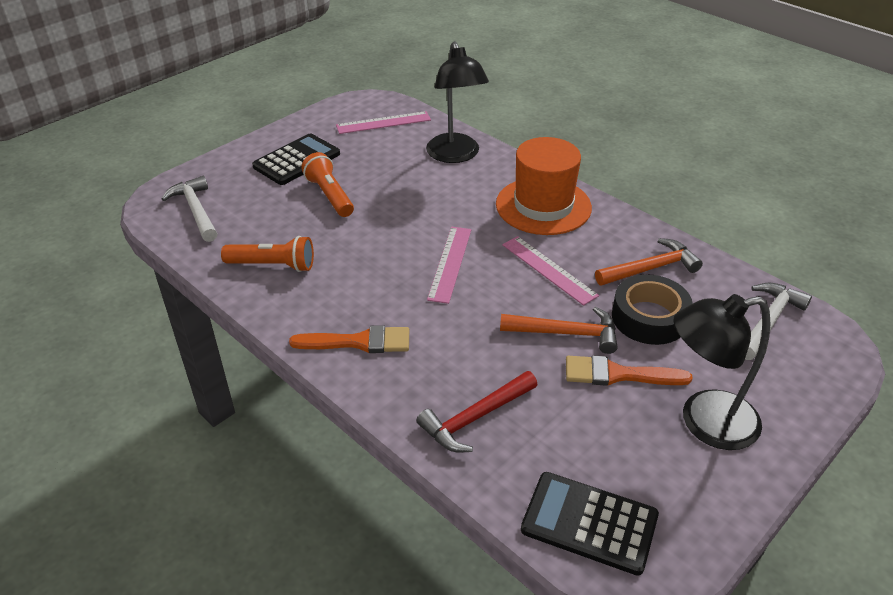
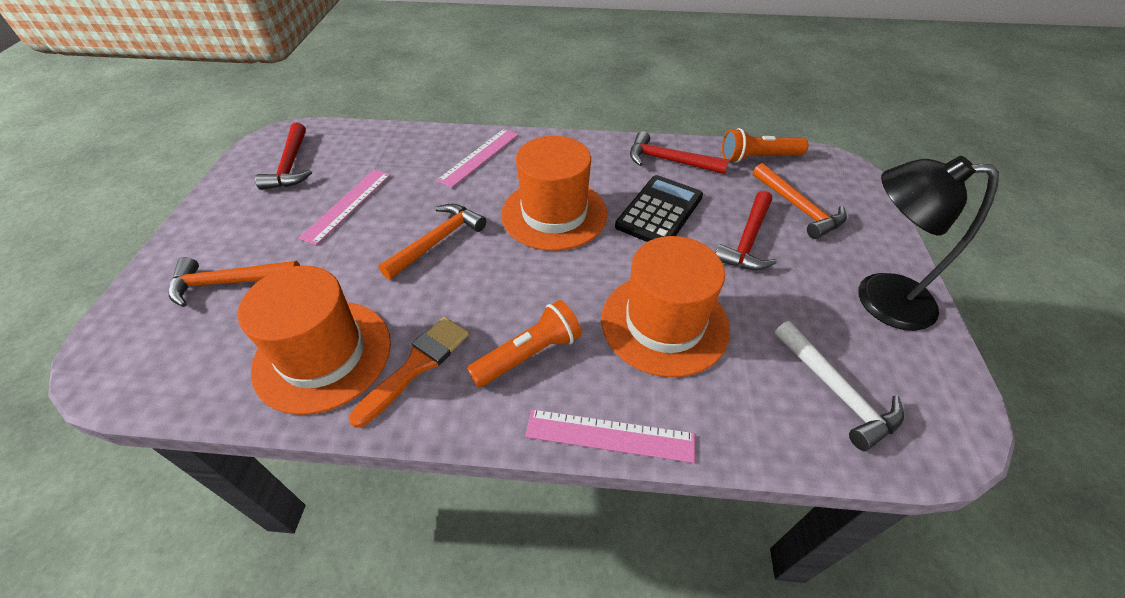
black calculator: [252,133,340,185] [521,472,659,576] = 2 -> [615,175,703,242] = 1
black lamp: [426,41,489,163] [673,294,771,450] = 2 -> [858,156,999,331] = 1
black tape: [612,274,693,345] = 1 -> none = 0
orange brush: [289,325,409,353] [566,355,692,386] = 2 -> [349,317,469,428] = 1
orange hammer: [500,307,617,354] [595,238,703,286] = 2 -> [169,257,300,307] [378,204,486,280] [753,163,847,239] = 3
orange hat: [496,137,592,235] = 1 -> [237,266,391,415] [501,136,607,251] [601,236,730,377] = 3
red hammer: [416,371,538,452] = 1 -> [255,122,312,190] [630,131,729,174] [716,191,777,270] = 3
white hammer: [162,176,217,242] [745,283,812,360] = 2 -> [775,321,904,451] = 1

